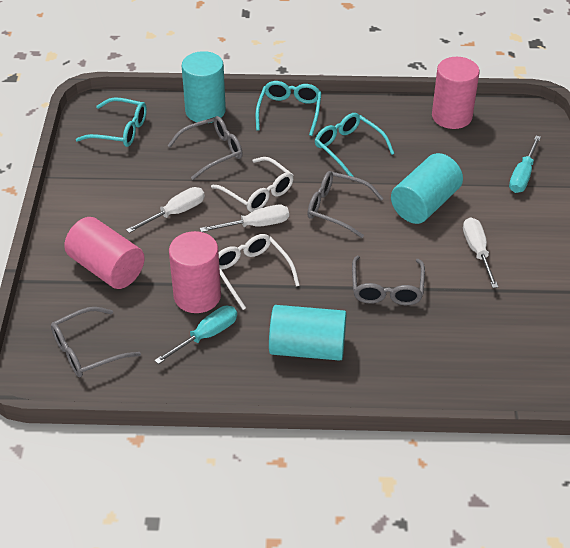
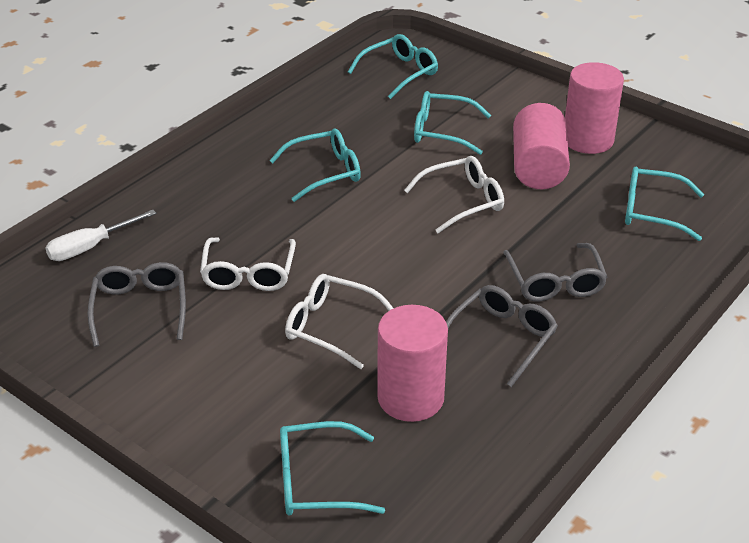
grey glasses: [51,307,141,377] [167,116,243,180] [307,171,383,238] [352,256,425,305] = 4 -> [88,262,186,347] [446,285,558,387] [503,243,608,301] = 3
turquoise cylinder: [182,51,226,123] [269,305,347,361] [391,153,463,224] = 3 -> none = 0
turquoise glasses: [76,97,147,147] [256,81,321,136] [315,113,394,177] = 3 -> [269,128,361,202] [280,421,385,516] [348,34,438,99] [414,91,491,155] [625,167,704,241] = 5
turquoise screwdriver: [154,306,237,364] [509,136,541,193] = 2 -> none = 0
white glasses: [211,157,294,212] [219,234,300,310] = 2 -> [200,237,296,291] [285,274,394,369] [404,156,504,233] = 3
white screwdriver: [126,187,205,233] [200,205,289,232] [463,217,498,288] = 3 -> [45,210,156,261] = 1

